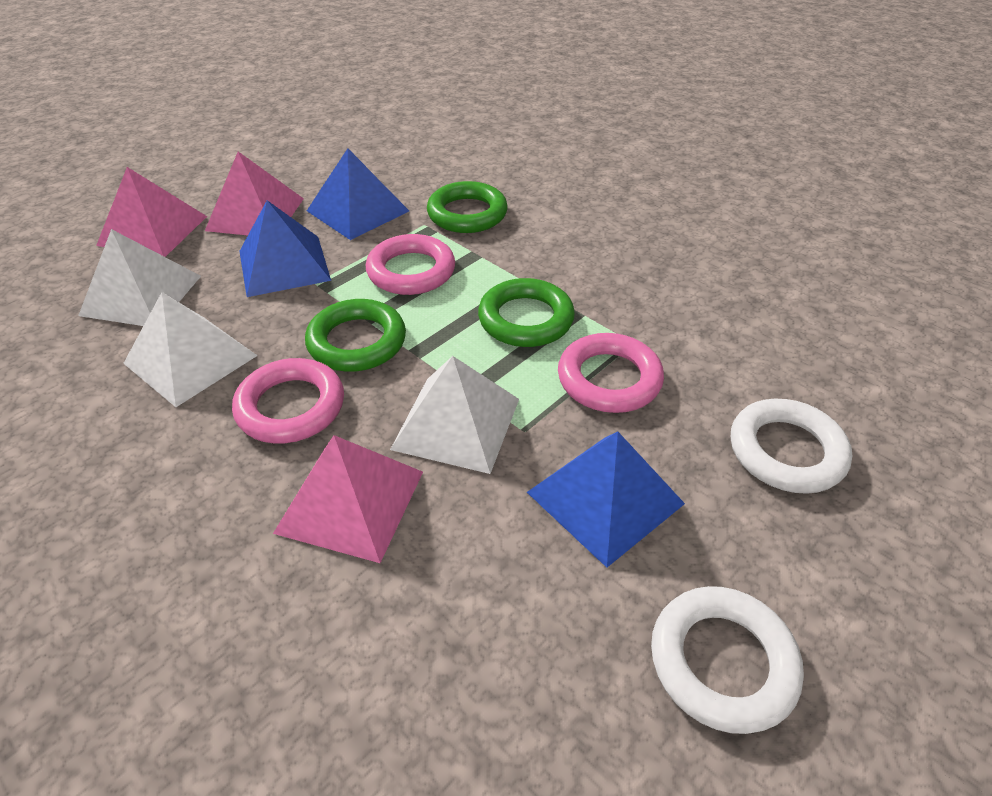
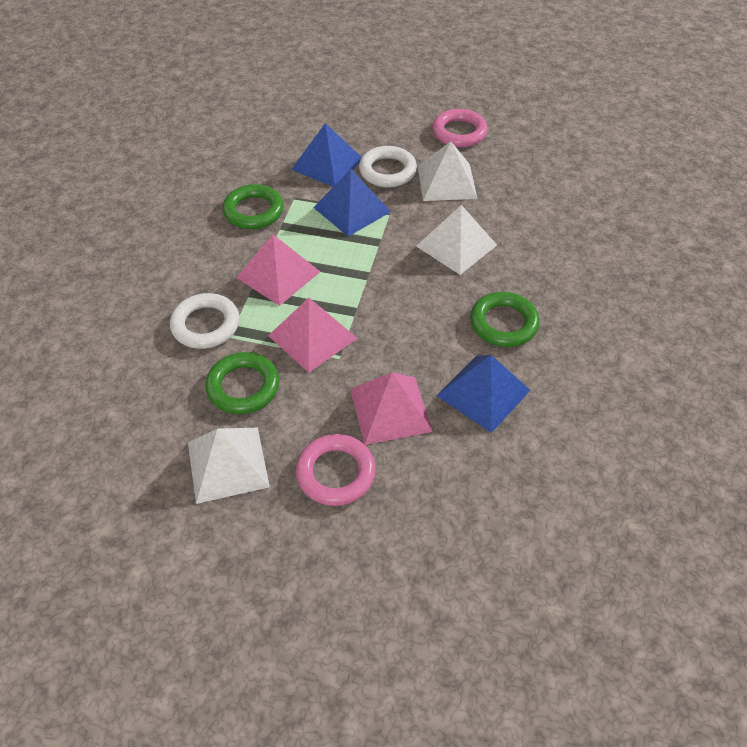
pink ring: [232,358,344,444] [366,234,455,295] [558,333,664,413] = 3 -> [296,434,376,506] [432,109,488,147] = 2

